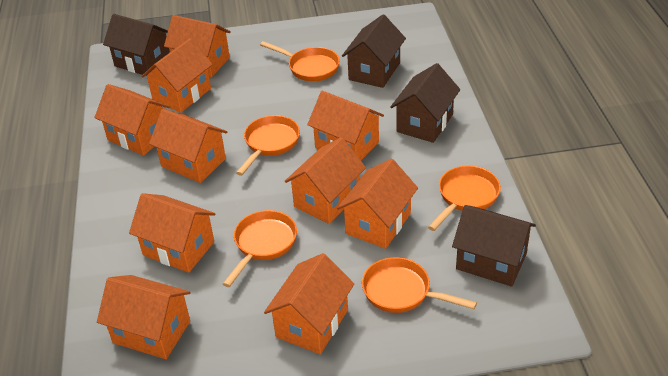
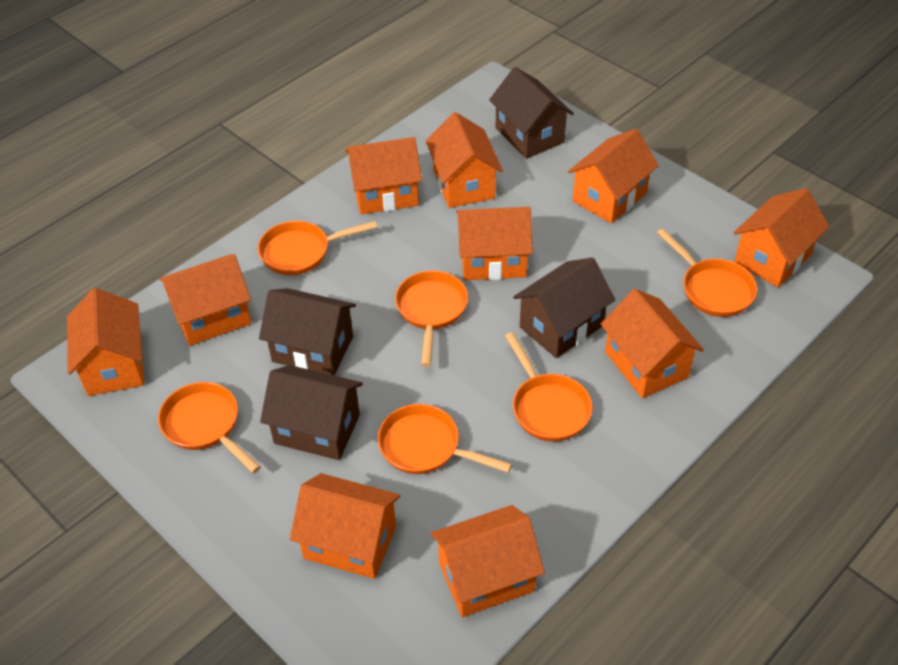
orange pan: [223,210,297,287] [236,115,300,176] [260,41,340,81] [362,257,477,313] [428,166,501,231] = 5 -> [158,382,261,473] [258,221,377,275] [378,404,512,474] [395,271,468,367] [505,332,593,442] [657,228,757,317] = 6

